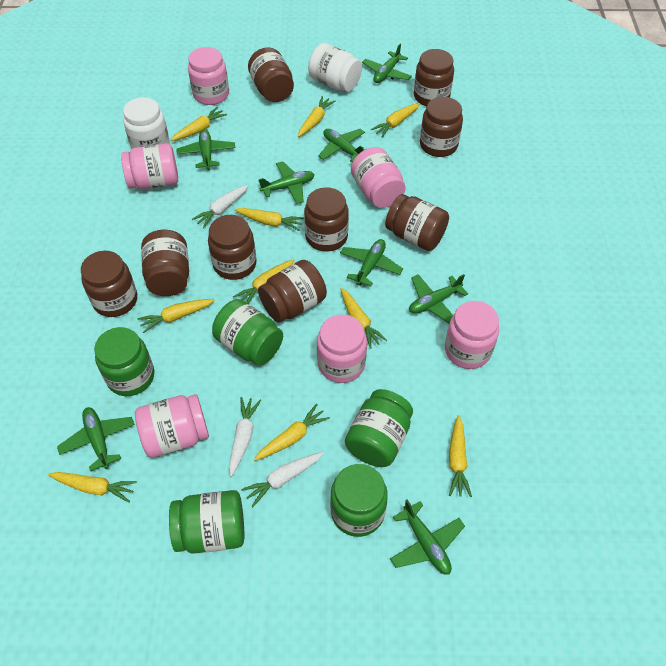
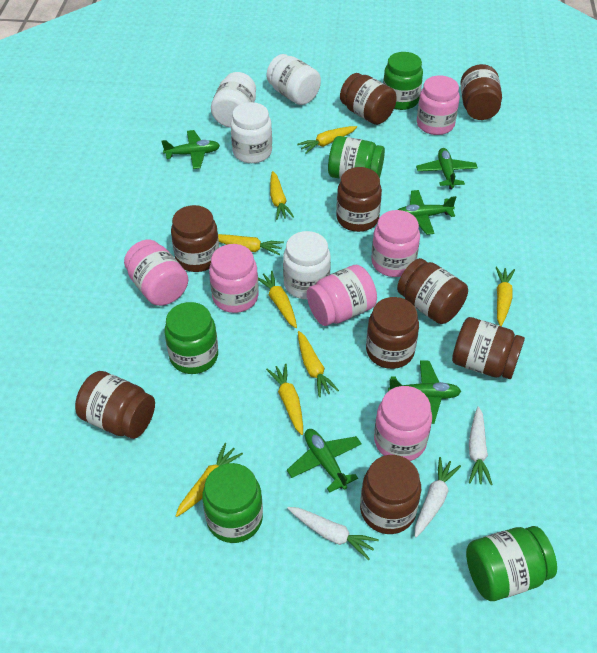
green plane: [57,407,135,472] [176,129,235,170] [258,161,315,204] [318,129,366,162] [340,239,403,287] [362,44,412,83] [390,500,465,575] [409,274,468,324] = 8 -> [161,130,220,169] [287,429,362,493] [388,360,461,424] [398,190,456,235] [416,148,478,189] = 5
white jar: [123,97,170,149] [308,43,362,92] = 2 -> [211,72,256,128] [231,102,272,163] [266,54,321,105] [283,231,331,299] = 4
yellow carrot: [48,472,137,503] [137,299,215,333] [171,107,227,141] [233,259,295,304] [234,208,304,231] [254,404,330,461] [298,96,336,137] [340,288,387,349] [371,103,420,137] [449,415,472,497] = 10 -> [176,443,243,517] [218,234,284,255] [258,271,297,328] [266,363,303,435] [270,171,294,220] [297,126,357,153] [298,331,339,397] [495,267,515,326] = 8

